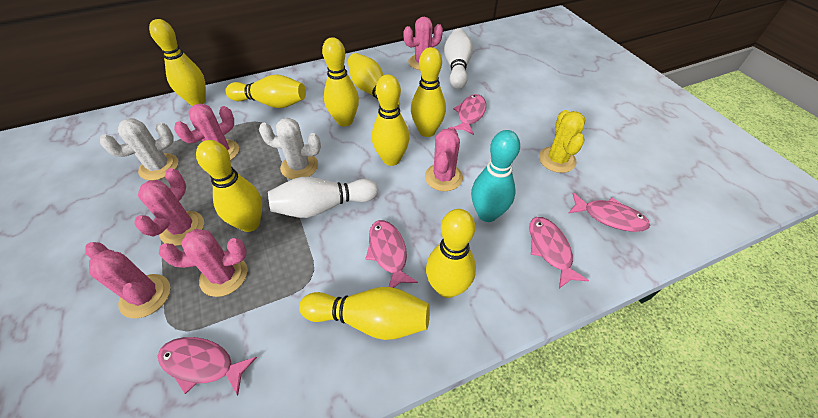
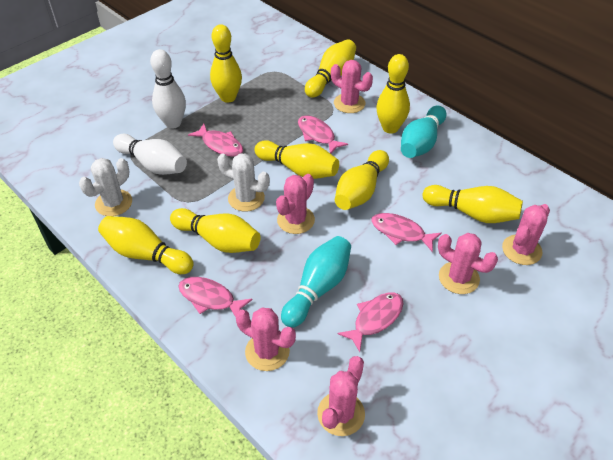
turquoise bowling pin: [471,130,520,222] = 1 -> [281,236,351,328] [401,105,446,158] = 2
yellow bowling pin: [149,19,206,106] [196,140,262,232] [226,74,306,108] [299,287,430,340] [322,37,359,127] [348,53,400,108] [372,74,410,166] [411,47,446,137] [426,209,476,298] = 9 -> [98,216,194,274] [170,208,260,253] [210,24,242,103] [255,140,339,179] [305,39,356,98] [335,150,389,210] [376,54,410,134] [423,185,523,223] = 8
yellow cactus: [539,110,585,173] = 1 -> none = 0

